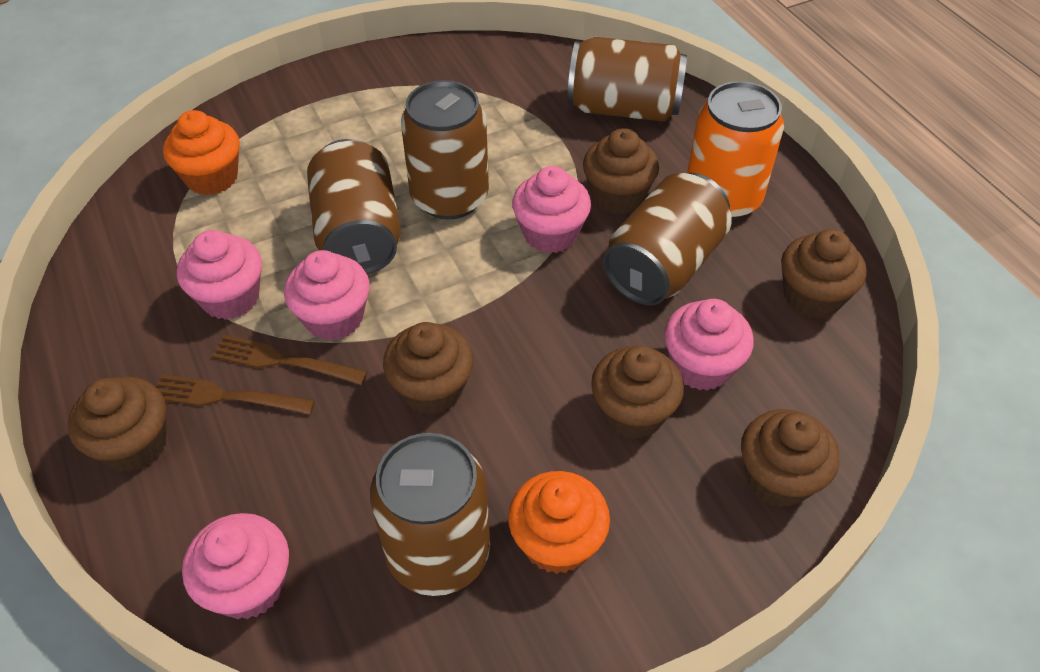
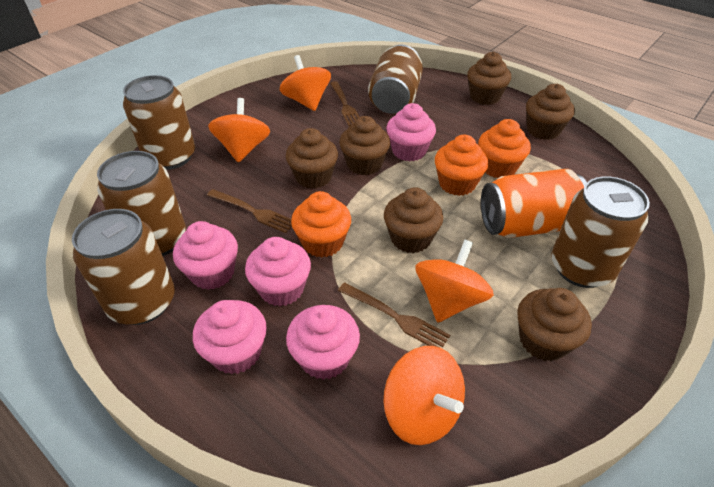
brown fork: [156,374,315,415] [212,335,368,385] = 2 -> [207,189,292,233] [330,81,359,126] [338,283,450,347] = 3
orange cupcake: [163,110,240,195] [508,471,610,574] = 2 -> [291,191,351,258] [435,135,488,196] [478,119,531,178] = 3
orange spinning top: none = 0 -> [208,98,270,163] [280,55,331,111] [383,346,465,445] [415,240,494,322] = 4

